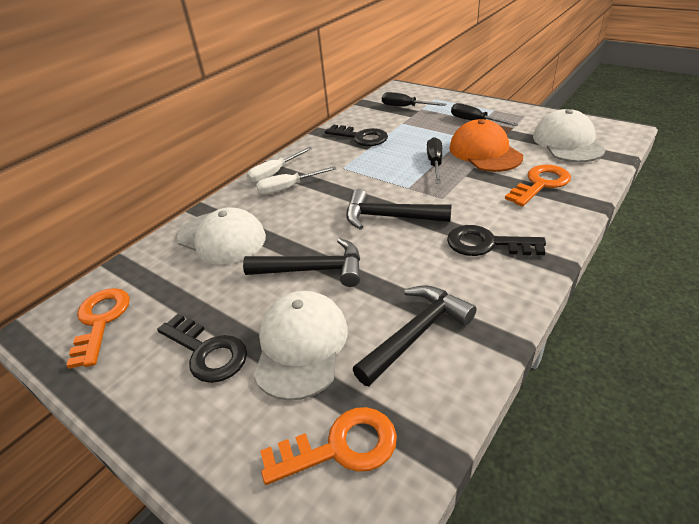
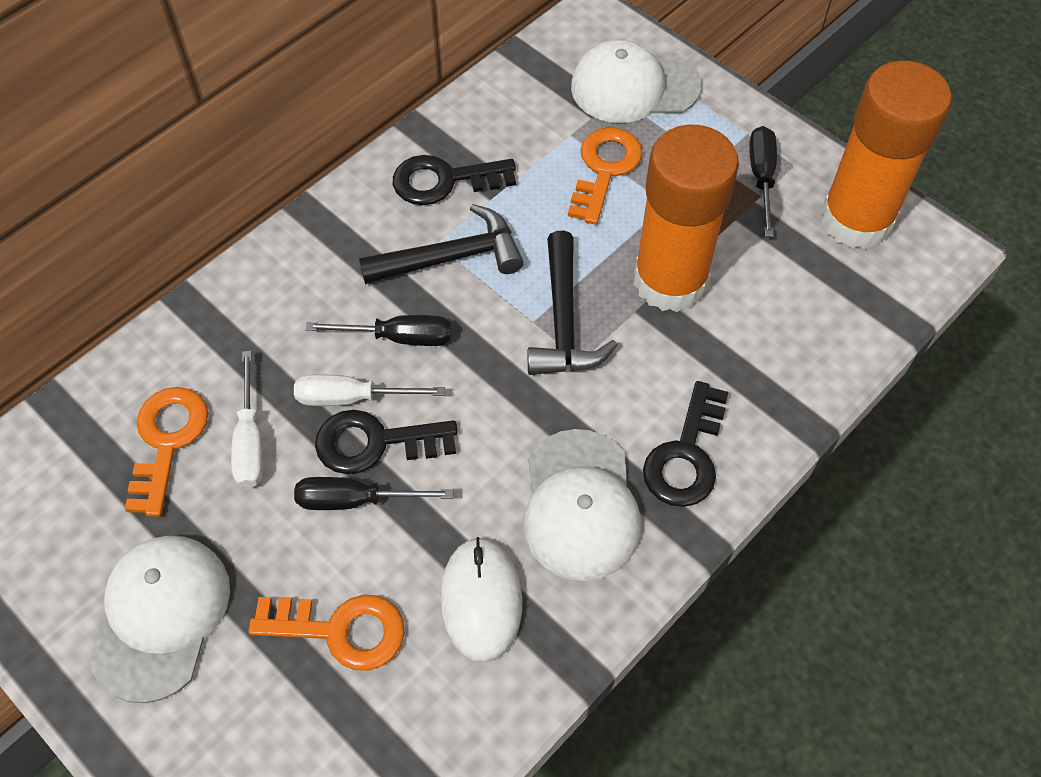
black hammer: [243,238,360,287] [346,189,452,230] [352,285,477,386] = 3 -> [359,204,524,284] [528,231,617,375] = 2
orange cap: [449,119,523,172] = 1 -> none = 0
orange glue stick: none = 0 -> [634,125,739,312] [821,61,952,249] = 2
white mouse: none = 0 -> [440,537,522,663] = 1

